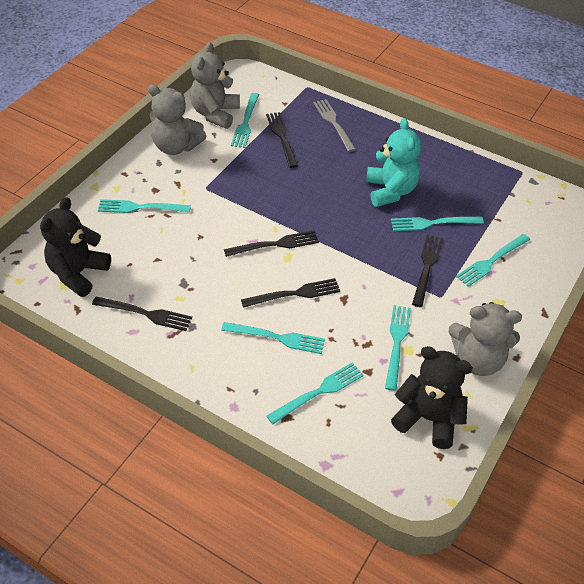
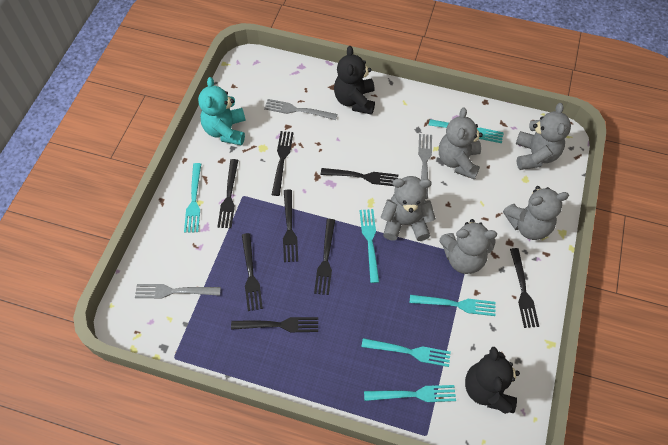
black fork: [92,296,192,331] [224,230,319,257] [241,278,340,308] [266,112,298,168] [412,235,443,307] = 5 -> [217,159,238,228] [231,317,318,332] [242,233,263,311] [272,131,294,196] [283,190,298,262] [314,219,335,295] [321,168,398,186] [510,248,539,328] = 8
grey fork: [313,99,356,152] = 1 -> [135,284,221,298] [264,99,337,120] [418,134,432,199] = 3
grey teddy bear: [148,84,206,155] [190,42,240,129] [448,302,522,376] = 3 -> [381,176,436,241] [439,107,483,180] [439,219,497,274] [503,186,569,240] [516,103,571,170] = 5
turquoise fork: [98,199,191,213] [221,322,325,354] [231,93,259,148] [267,362,364,424] [385,305,411,391] [391,217,484,231] [456,234,530,287] = 7 -> [184,163,201,233] [359,209,379,283] [361,338,451,367] [364,385,456,402] [410,295,496,316] [429,119,504,143] = 6

